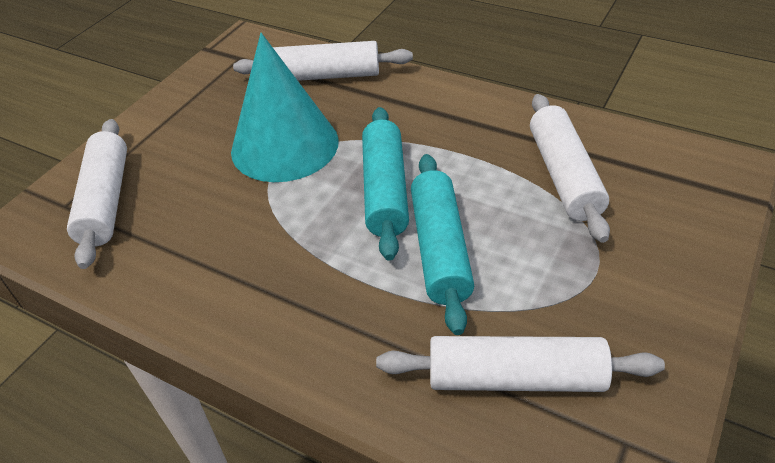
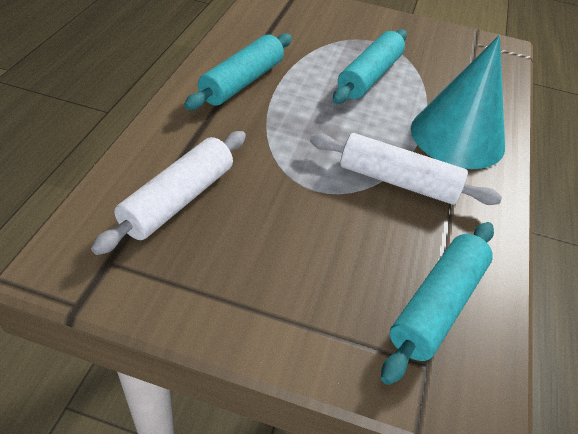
turquoise rolling pin: [362,107,409,261] [411,154,474,335] = 2 -> [184,33,292,110] [333,29,407,104] [381,222,494,385] = 3
white rolling pin: [67,119,127,269] [233,41,413,81] [376,336,665,392] [530,94,610,243] = 4 -> [91,131,246,255] [310,133,502,205] = 2

